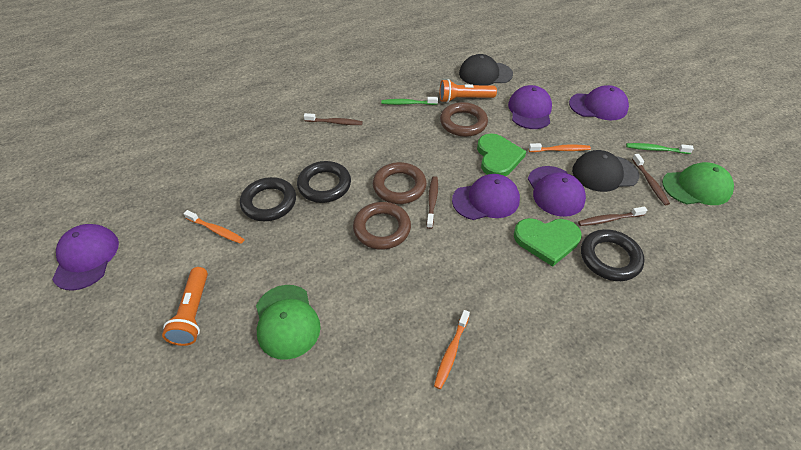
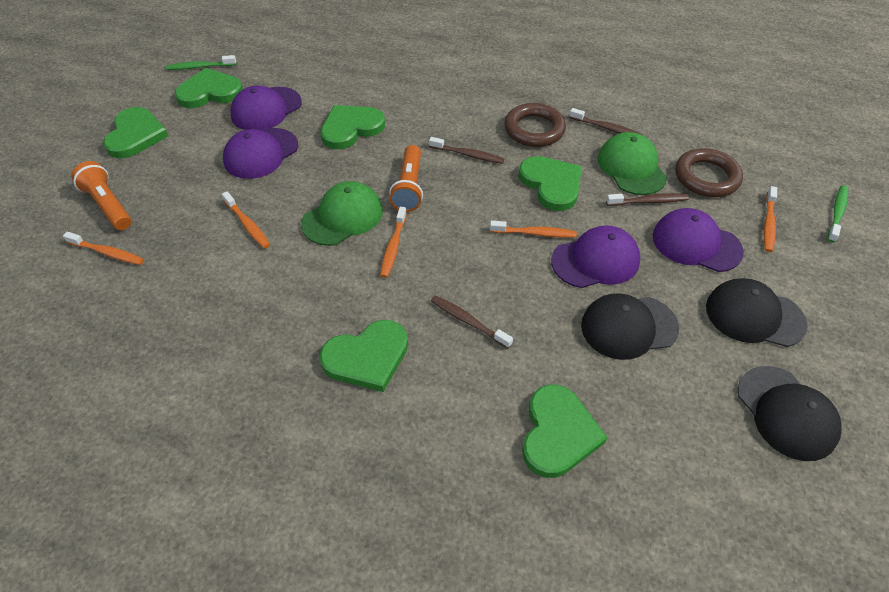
black cap: [459,54,513,86] [572,150,639,192] = 2 -> [581,293,679,360] [706,278,807,347] [738,366,842,461] = 3
black ring: [240,177,296,221] [297,161,351,203] [581,229,645,281] = 3 -> none = 0
brown ring: [353,202,411,249] [373,162,427,204] [440,102,488,137] = 3 -> [504,103,566,147] [675,148,743,197] = 2
green heart: [477,134,526,176] [514,218,582,267] = 2 -> [103,107,168,158] [174,68,243,108] [319,320,408,392] [320,105,385,149] [519,156,582,211] [522,384,608,478] = 6
orange toothbrush: [184,210,244,244] [434,310,470,389] [528,143,591,152] = 3 -> [63,232,144,265] [222,191,270,249] [380,207,407,278] [490,221,577,238] [764,186,777,252] = 5
purple cap: [52,224,119,290] [452,174,520,220] [508,85,552,129] [528,166,586,217] [569,85,629,120] = 5 -> [223,128,298,179] [230,85,302,130] [551,225,640,288] [653,208,744,272] = 4

